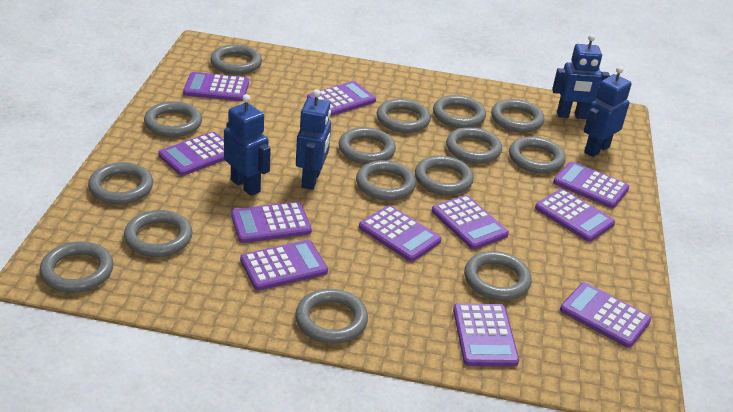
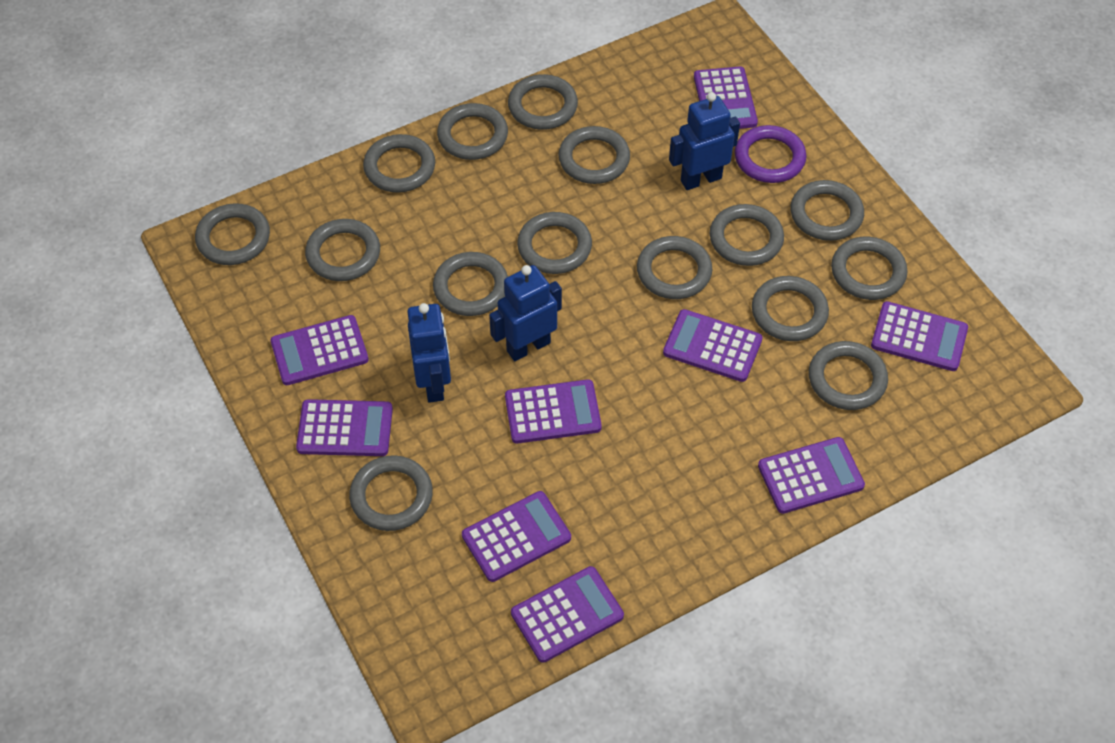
blue robot: [224,94,271,196] [296,89,331,190] [552,34,610,119] [584,66,632,157] = 4 -> [407,303,451,403] [489,265,562,361] [669,92,740,190] = 3
purple calculator: [159,132,224,176] [183,72,249,101] [231,202,312,243] [240,240,328,291] [307,81,376,116] [359,205,441,262] [432,195,509,249] [453,303,519,367] [535,189,615,242] [553,161,629,208] [560,282,651,348] = 11 -> [270,315,369,385] [296,399,393,456] [462,491,571,582] [505,379,602,443] [511,566,624,663] [663,309,762,382] [694,66,758,129] [758,437,865,514] [871,301,968,371] = 9
purple ring: none = 0 -> [735,125,806,183] = 1

